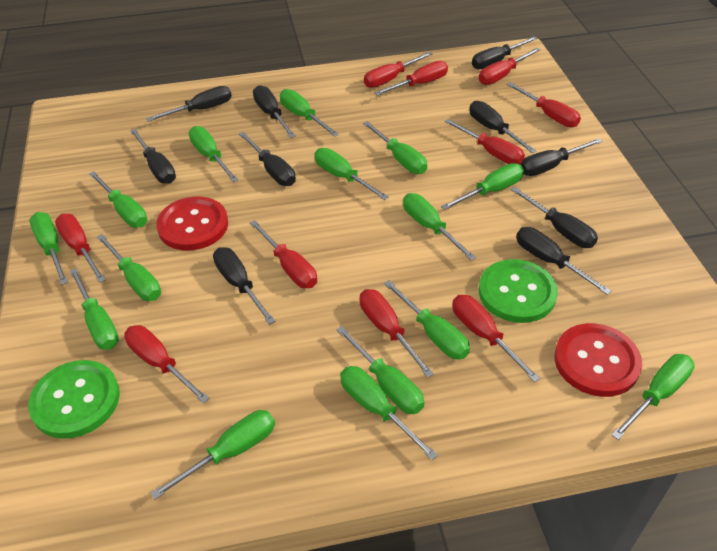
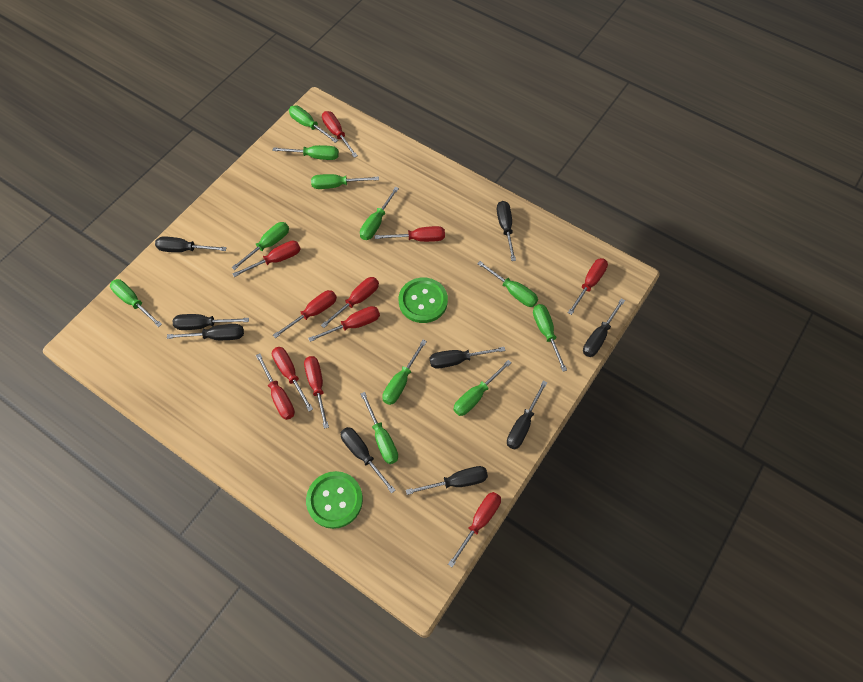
black screwdriver: [130,129,176,184] [146,86,232,122] [213,247,276,325] [239,132,296,186] [253,85,296,138] [469,101,536,153] [472,36,537,69] [511,187,598,248] [516,227,611,295] [520,138,603,176] = 10 -> [155,236,227,252] [167,324,244,340] [173,314,249,330] [341,427,395,493] [406,466,488,495] [430,347,506,369] [497,201,516,261] [507,380,548,450] [583,298,625,357] = 9
green screwdriver: [29,212,68,285] [70,268,119,350] [89,171,147,228] [97,234,161,301] [150,410,275,500] [189,126,238,182] [280,89,339,137] [315,148,389,200] [336,326,424,414] [340,366,438,460] [363,121,427,174] [384,280,470,360] [403,193,476,261] [441,163,524,210] [611,354,695,440] = 15 -> [110,279,162,327] [231,222,289,270] [272,145,339,160] [289,105,338,143] [311,174,379,189] [360,187,399,240] [361,392,398,464] [382,340,427,405] [453,360,511,416] [477,261,538,307] [533,304,567,371] = 11
red button: [156,197,228,251] [554,323,642,397] = 2 -> none = 0
red screwdriver: [55,214,106,283] [124,325,210,404] [250,220,317,288] [359,289,434,378] [364,52,433,88] [374,61,448,96] [445,119,525,164] [452,295,540,382] [479,48,540,85] [506,82,581,127] = 10 -> [232,241,301,277] [256,353,295,420] [272,347,313,411] [273,290,337,338] [304,356,329,429] [308,306,380,342] [321,277,379,328] [322,111,358,158] [375,226,445,242] [448,492,501,567] [568,258,608,315] = 11

